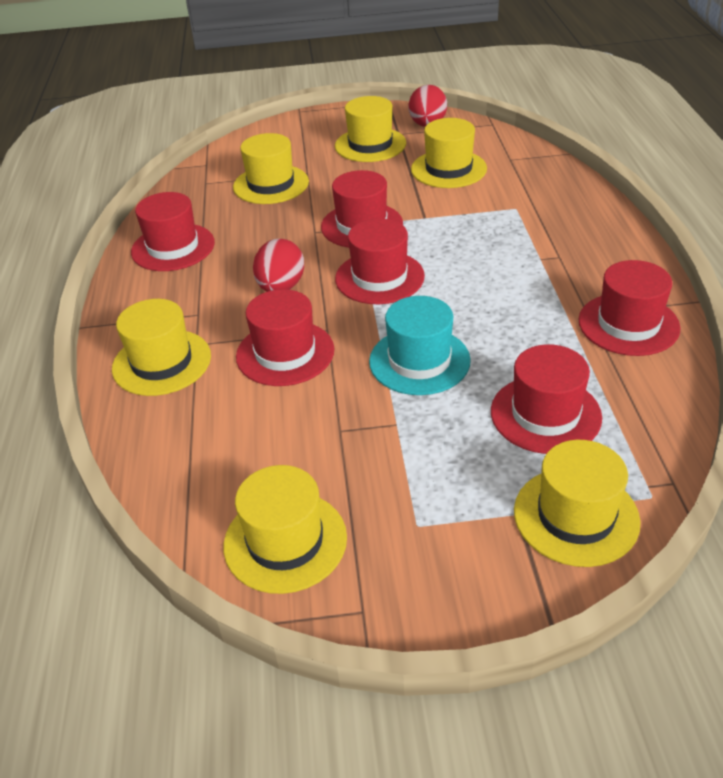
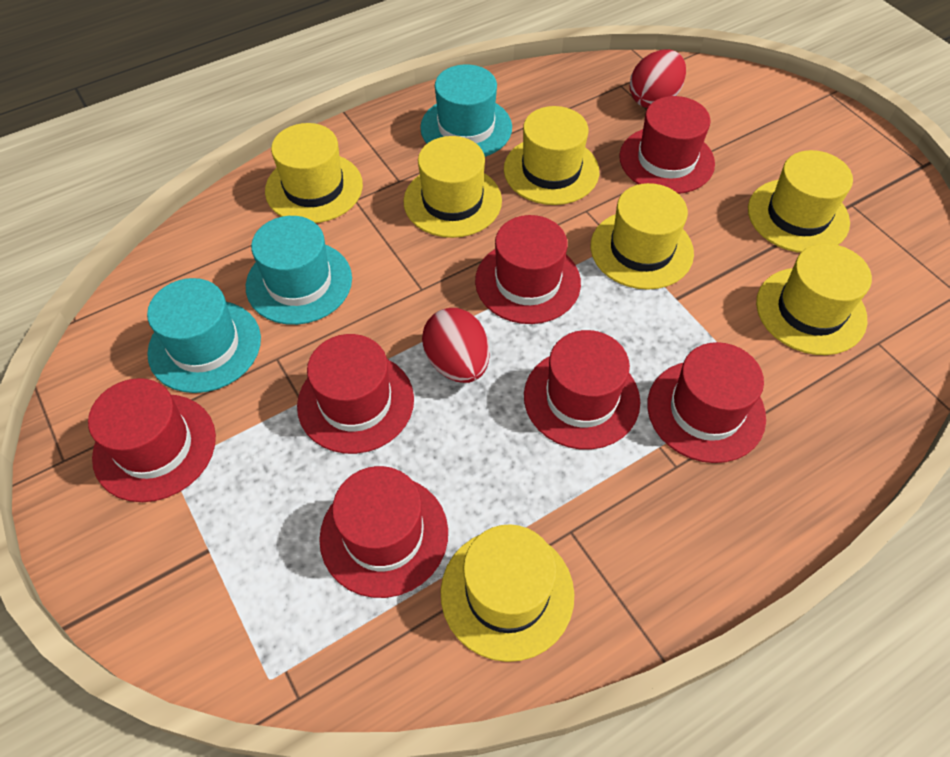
red hat: [131,192,215,271] [236,289,334,386] [321,170,403,248] [335,218,425,304] [491,344,602,454] [579,260,681,356] = 6 -> [88,378,216,502] [297,334,414,454] [319,466,448,598] [475,215,581,324] [524,330,640,450] [619,96,715,194] [647,342,766,463] = 7
turquoise hat: [369,296,471,395] = 1 -> [147,278,261,393] [246,216,352,325] [420,64,512,157] = 3
yellow hat: [112,299,211,396] [224,465,347,594] [233,133,309,204] [335,96,406,162] [411,118,487,188] [514,440,641,567] = 6 -> [265,123,363,223] [403,136,502,238] [441,524,574,662] [504,106,599,205] [591,183,694,290] [748,150,853,253] [756,244,872,355] = 7

